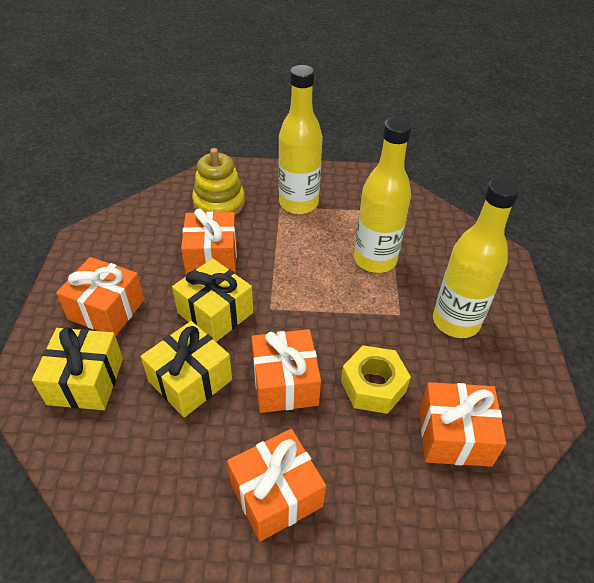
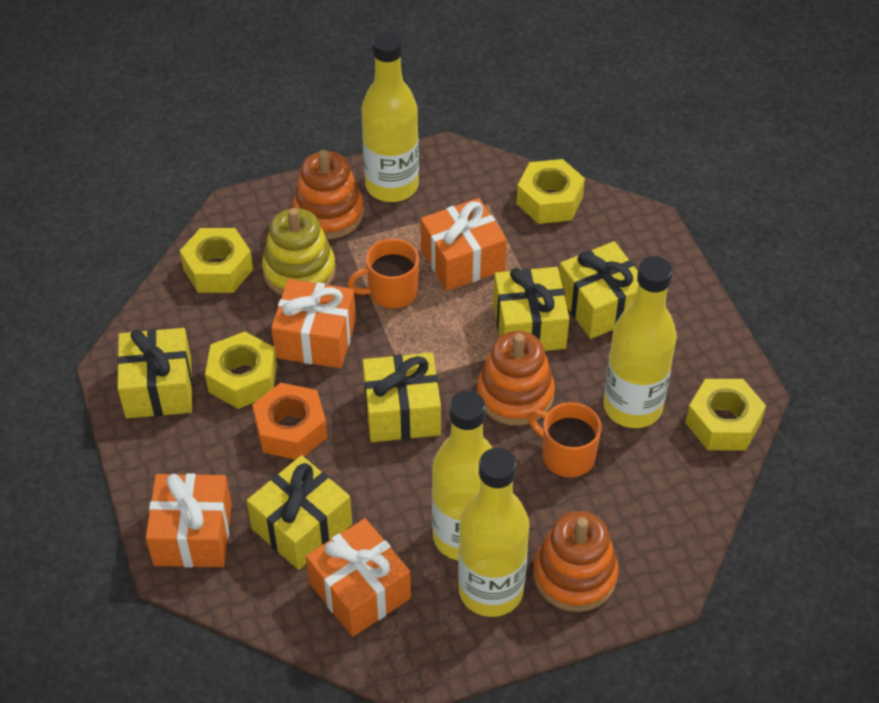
orange gift: [56,257,145,337] [181,209,237,275] [227,429,326,542] [251,329,321,413] [420,382,506,467] = 5 -> [146,473,232,567] [271,279,356,368] [306,518,411,637] [420,198,507,291] = 4
orange mug: none = 0 -> [347,239,419,309] [528,402,601,477] = 2
orange nut: none = 0 -> [252,383,328,460] = 1
orange stacking toy: none = 0 -> [292,150,364,239] [477,331,555,426] [533,511,619,612] = 3
yellow bottle: [278,65,323,214] [354,117,412,273] [433,177,520,338] = 3 -> [361,31,419,202] [432,391,492,561] [458,448,529,617] [603,256,677,428] = 4
yellow gift: [32,327,123,410] [141,321,232,417] [172,258,253,342] = 3 -> [117,328,193,418] [247,455,352,570] [363,352,441,442] [493,267,569,351] [559,241,638,339] = 5
yellow nut: [341,345,411,414] = 1 -> [180,228,253,293] [205,332,277,409] [517,159,585,224] [686,379,766,451] = 4

